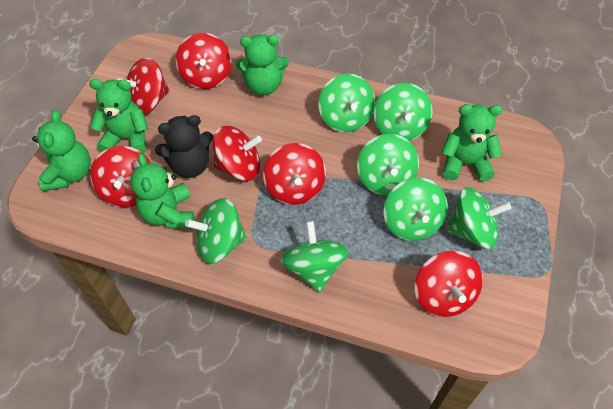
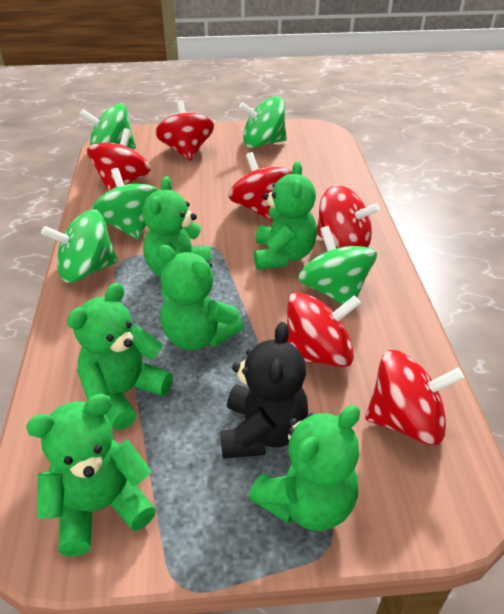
green spinning top: [185,198,247,264] [280,221,349,292] [318,74,375,132] [357,134,419,195] [374,83,433,141] [384,178,448,241] [446,187,512,249] = 7 -> [41,210,118,283] [79,103,136,149] [91,168,158,240] [239,96,287,148] [298,226,377,305] = 5
green teddy bear: [32,110,91,191] [89,79,148,154] [131,153,195,229] [236,34,289,95] [441,104,503,182] = 5 -> [26,394,156,557] [67,283,173,430] [142,176,211,277] [158,245,244,350] [249,405,360,531] [254,161,317,270] = 6

